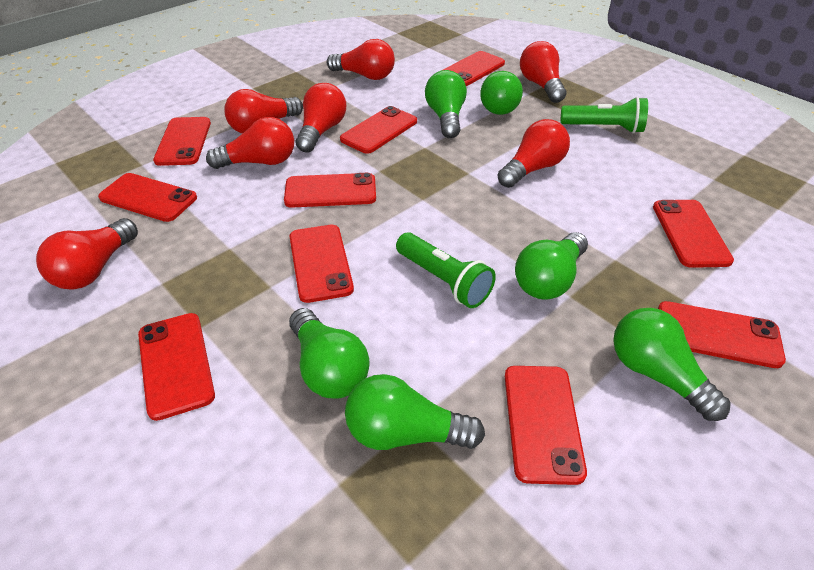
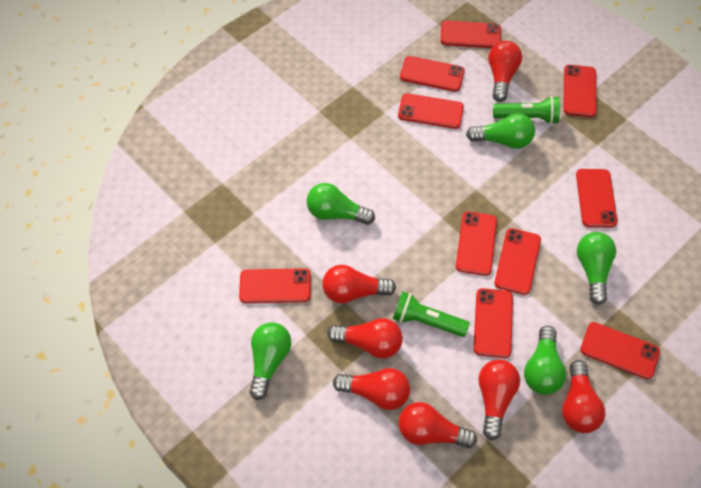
green light bulb: [289,308,370,398] [345,374,485,450] [425,70,467,138] [480,71,523,115] [515,232,588,300] [613,308,731,421] = 6 -> [249,322,291,400] [306,183,375,225] [466,113,535,149] [524,326,566,395] [577,232,616,305] = 5

